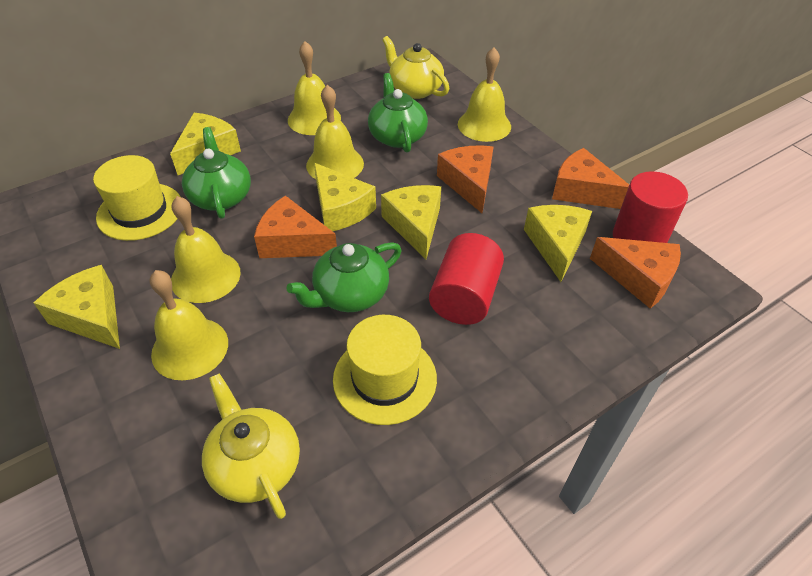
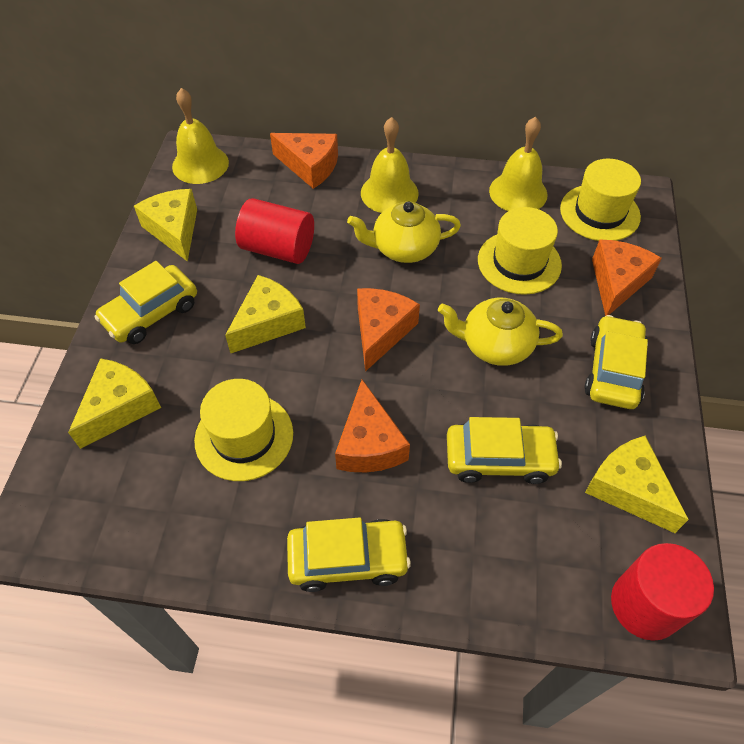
green teapot: [182,127,251,219] [287,242,402,312] [368,73,428,153] = 3 -> none = 0
yellow bell: [150,270,228,380] [171,196,241,303] [288,41,341,135] [306,85,364,179] [458,47,511,142] = 5 -> [172,88,229,184] [361,117,419,213] [489,116,548,211] = 3
yellow car: none = 0 -> [94,261,197,344] [287,517,411,592] [447,417,562,484] [585,315,648,409] = 4
yellow cheese: [34,265,120,349] [170,113,241,175] [314,163,376,231] [381,185,441,259] [524,205,592,282] = 5 -> [68,358,161,449] [134,189,197,262] [225,275,306,354] [585,436,689,533] = 4
yellow hat: [93,155,181,241] [333,315,437,425] = 2 -> [194,379,293,481] [478,207,562,295] [560,159,641,241] = 3

